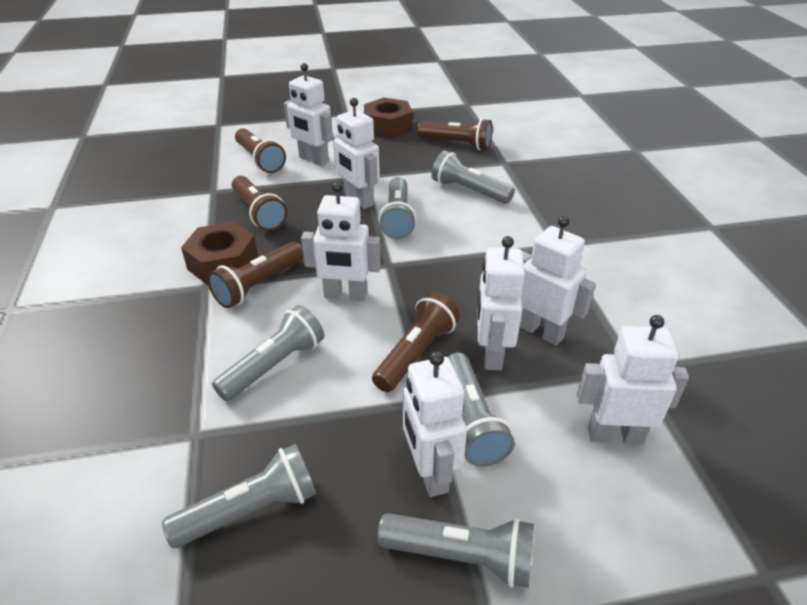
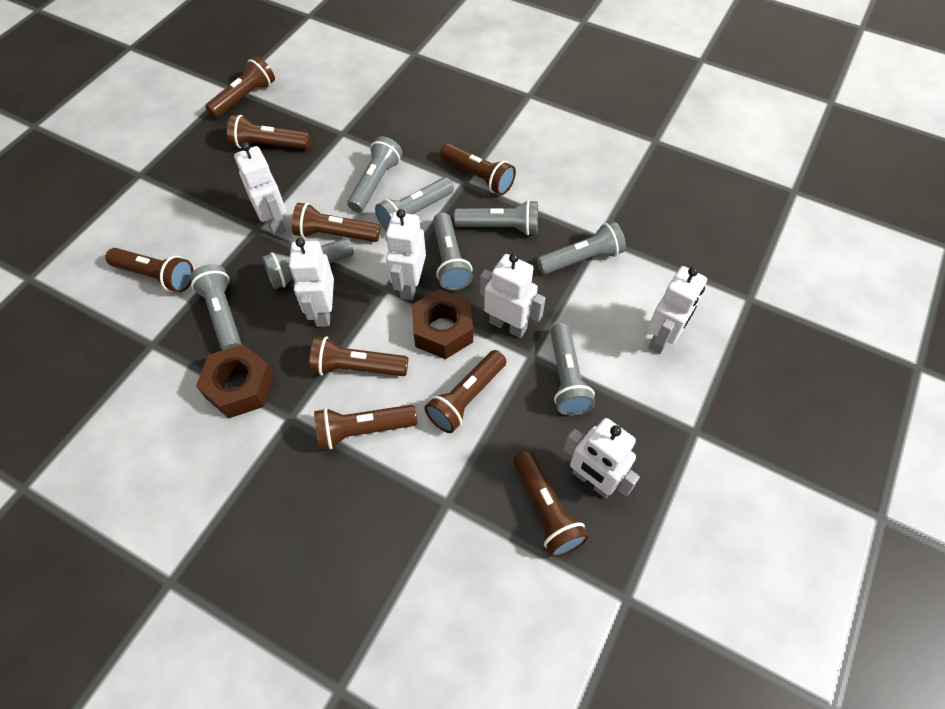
brown flashlight: [207,242,303,308] [232,176,287,231] [235,128,286,173] [372,292,460,392] [417,118,493,150] = 5 -> [105,248,194,292] [205,56,275,118] [227,115,310,149] [292,203,381,242] [309,336,408,376] [314,405,417,449] [425,350,506,433] [440,143,516,195] [513,451,589,557] = 9
grey flashlight: [162,444,316,548] [212,305,324,401] [377,513,534,588] [378,177,416,239] [431,151,515,204] [448,353,515,467] = 6 -> [190,264,241,351] [262,238,354,289] [347,136,403,212] [375,177,454,231] [433,212,473,290] [454,200,538,235] [537,221,626,274] [550,323,595,416] = 8
white robot: [284,63,333,166] [301,182,381,301] [333,98,380,209] [403,351,467,497] [477,236,525,371] [520,216,596,346] [577,315,689,444] = 7 -> [234,142,286,236] [289,238,334,327] [386,209,426,300] [480,253,546,338] [564,418,640,498] [647,266,707,354] = 6

